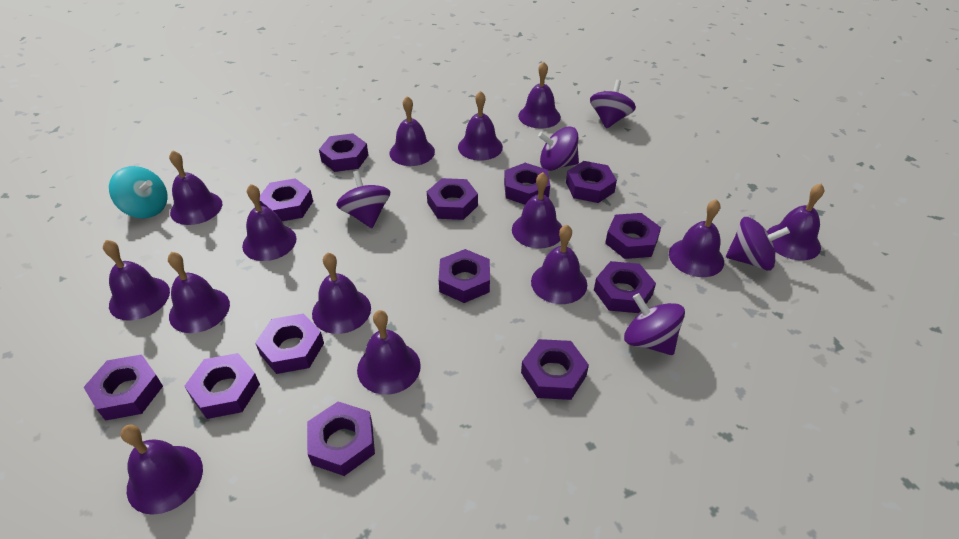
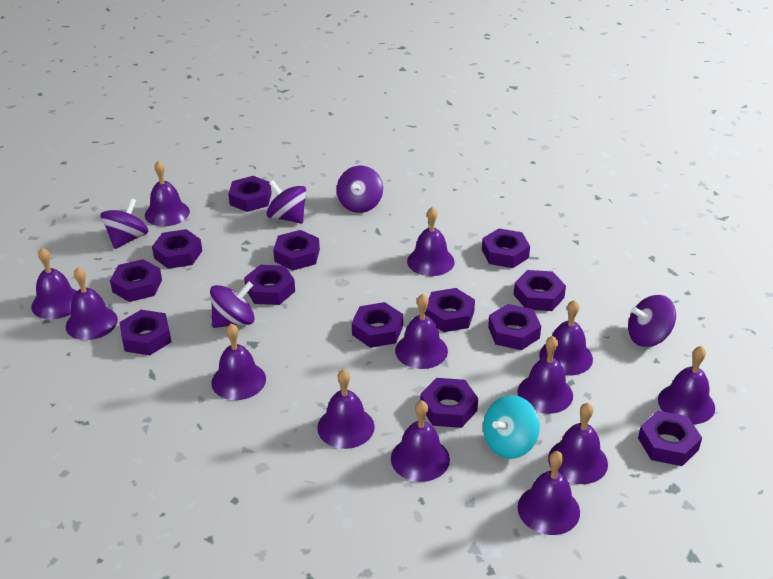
purple bell: [103,240,170,321] [121,425,203,515] [168,252,230,333] [169,150,222,225] [242,184,296,261] [312,253,371,334] [357,310,421,395] [390,96,435,166] [458,91,503,161] [512,172,562,249] [518,62,561,129] [531,225,587,304] [669,199,724,277] [767,184,824,260] = 14 -> [31,248,77,319] [66,267,118,340] [145,160,190,226] [211,323,266,400] [317,369,375,449] [391,400,450,482] [395,294,448,369] [407,207,454,276] [517,336,573,414] [518,451,580,535] [539,300,593,376] [548,403,608,484] [658,346,715,424] = 13

